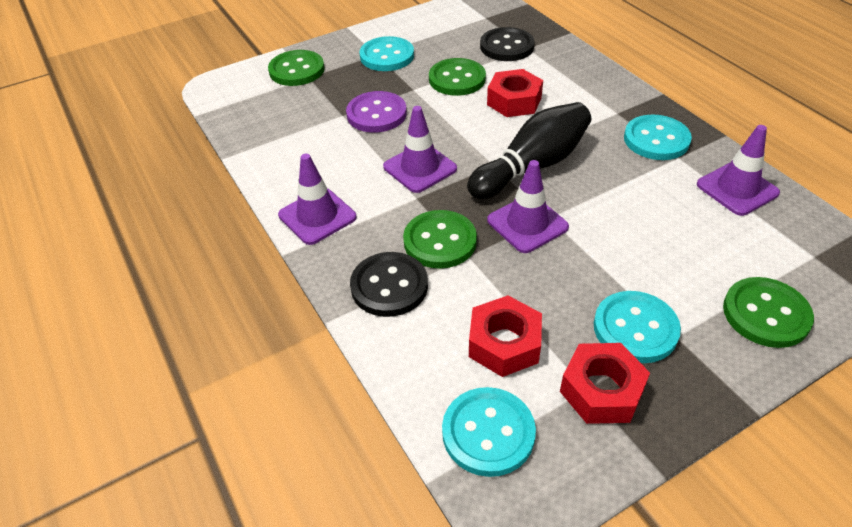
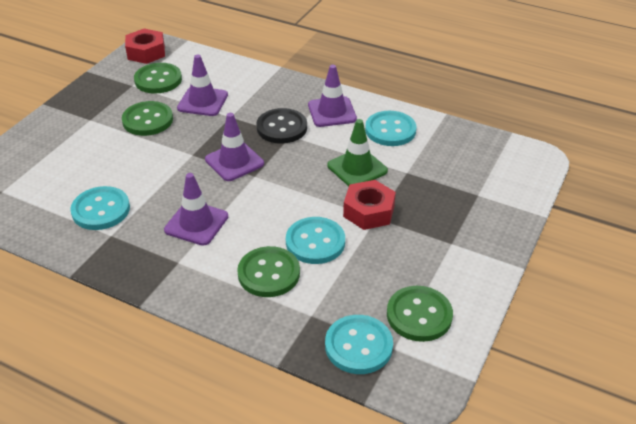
black bowling pin: [467,102,591,199] = 1 -> none = 0
black button: [350,252,428,317] [480,27,535,61] = 2 -> [256,108,307,144] = 1
green traffic cone: none = 0 -> [327,119,388,186] = 1
purple button: [346,91,407,133] = 1 -> none = 0
red nut: [469,296,542,377] [487,69,543,117] [560,343,650,424] = 3 -> [125,28,165,64] [343,180,396,230] = 2

